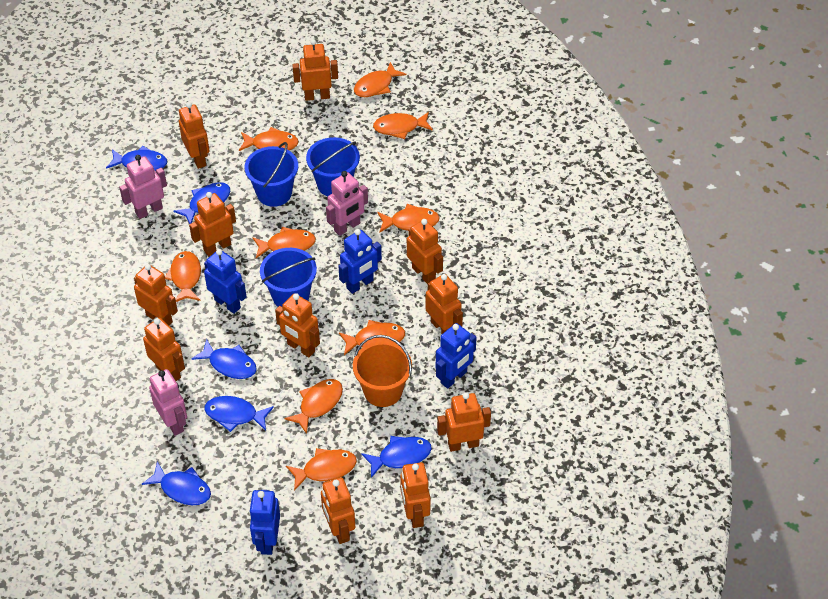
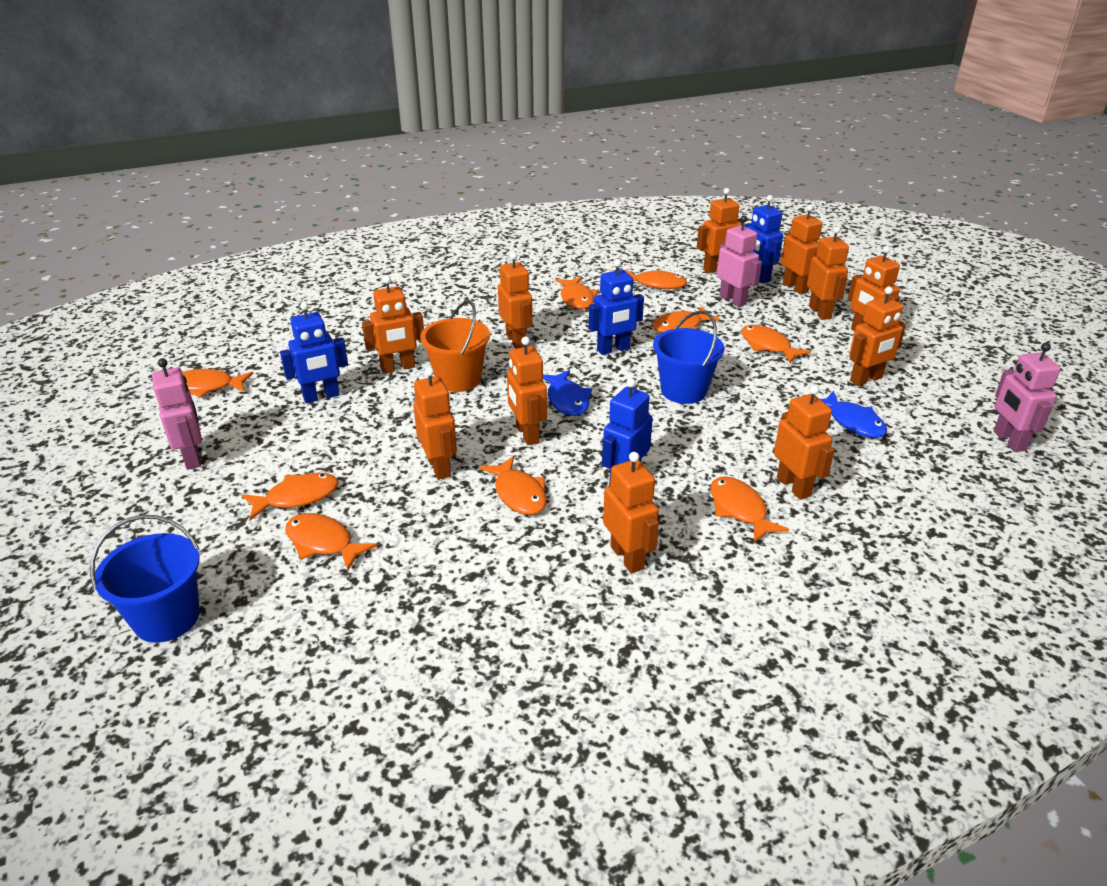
blue bucket: [245,142,298,207] [260,248,317,307] [306,137,360,196] = 3 -> [90,515,200,643] [653,310,725,404] = 2
blue fish: [106,146,167,171] [142,461,211,505] [173,182,230,224] [192,339,257,379] [204,396,274,432] [361,436,432,478] = 6 -> [543,370,592,416] [820,391,887,438] = 2

